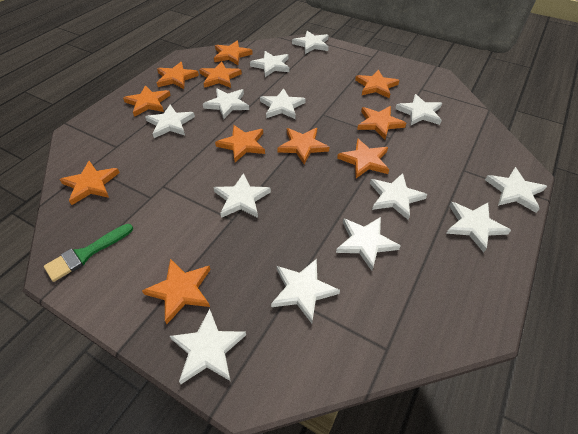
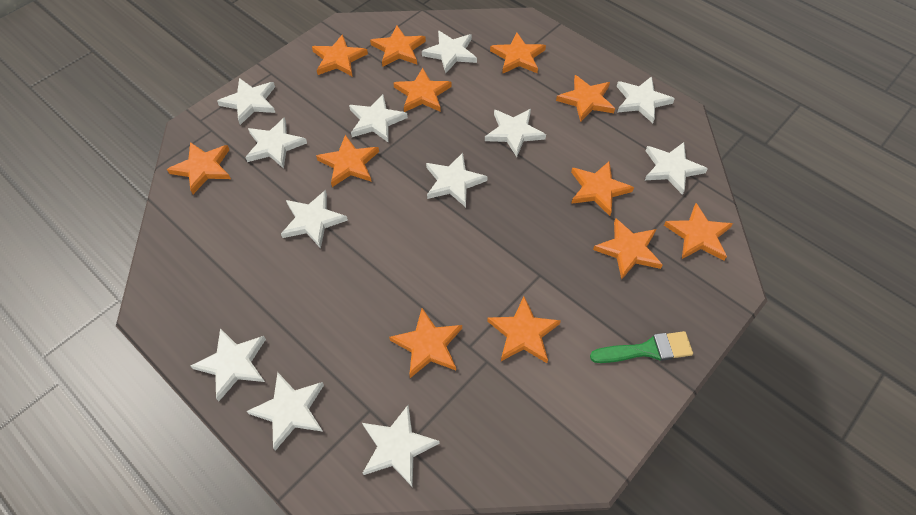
orange star: [59,161,120,205] [123,85,170,117] [142,259,211,324] [157,62,199,89] [199,61,242,88] [214,41,253,65] [215,125,265,162] [277,128,329,165] [337,138,389,178] [355,70,399,98] [357,106,406,139] = 11 -> [167,142,231,194] [312,34,368,76] [316,135,379,187] [370,26,426,67] [389,308,462,378] [393,68,452,112] [487,297,561,363] [490,33,546,74] [556,75,615,122] [571,161,634,216] [593,218,663,279] [664,203,733,260] = 12
white star: [145,104,195,138] [170,308,246,384] [203,89,249,119] [213,173,271,218] [250,51,290,77] [260,88,306,119] [271,259,340,323] [292,31,329,54] [336,217,401,271] [370,173,428,220] [395,94,442,125] [446,202,511,252] [485,167,547,213] = 13 -> [191,328,266,401] [217,78,275,125] [245,117,307,169] [247,372,324,451] [281,190,348,248] [349,94,408,142] [362,405,440,487] [422,31,477,73] [426,153,488,207] [485,109,546,157] [616,76,675,123] [645,142,708,195] = 12

